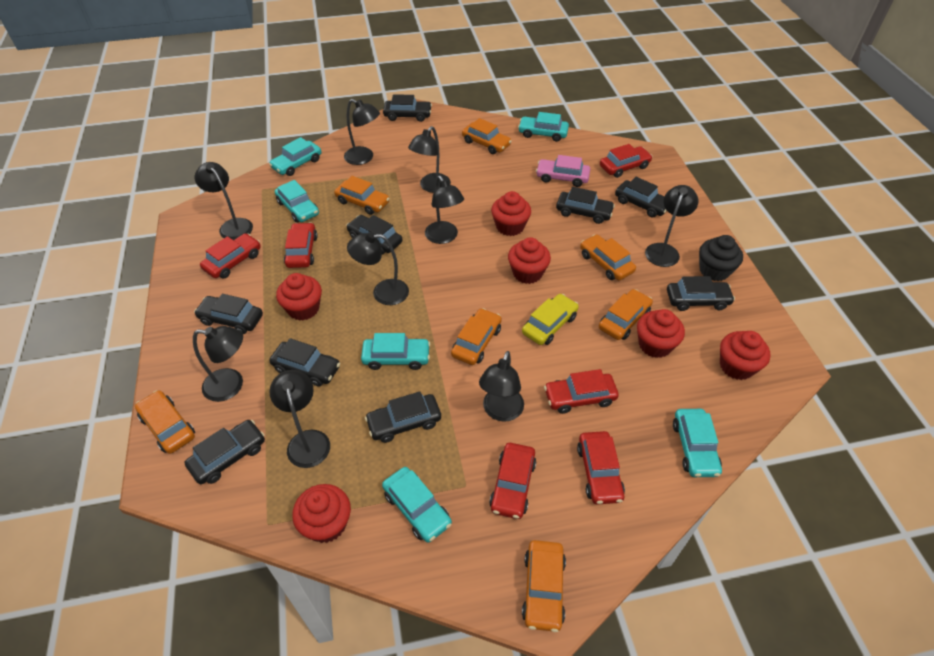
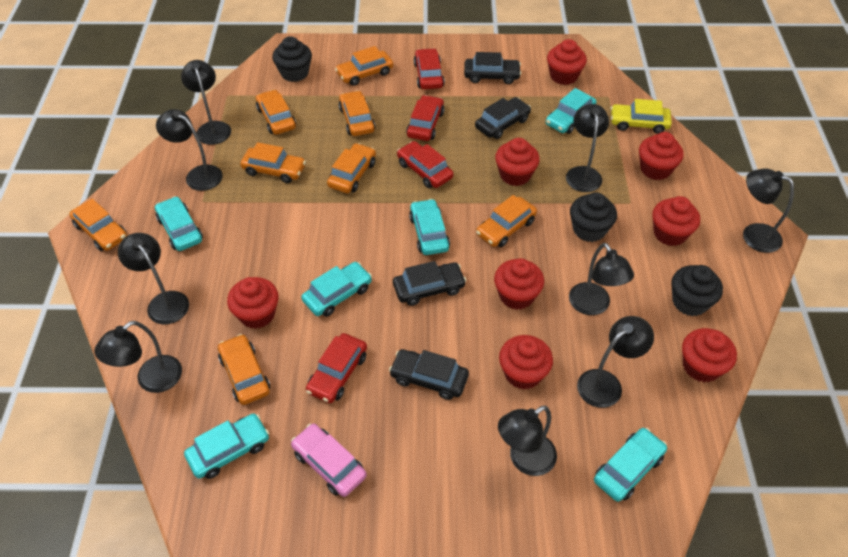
black car: [185,420,265,484] [194,294,263,334] [269,338,340,387] [346,215,402,254] [365,391,441,443] [383,94,432,122] [556,187,615,224] [615,177,667,218] [667,276,735,311] = 9 -> [389,349,469,400] [393,261,466,306] [464,52,521,84] [475,97,531,139] = 4
black cupcake: [699,235,743,281] = 1 -> [272,36,312,82] [570,192,617,242] [671,265,723,316] = 3
orange car: [135,390,195,454] [334,176,390,215] [451,308,502,365] [462,118,512,154] [522,540,566,632] [580,234,636,280] [599,289,653,340] = 7 -> [69,199,127,251] [218,334,270,405] [240,142,306,183] [256,89,296,135] [327,143,376,193] [335,46,393,86] [338,90,375,136] [476,195,537,247] = 8
red car: [200,233,261,278] [284,222,318,268] [489,443,536,519] [544,369,619,414] [577,431,625,505] [600,144,653,178] = 6 -> [306,333,367,403] [397,141,454,188] [406,95,444,141] [414,48,445,89] = 4
red cupcake: [276,273,322,321] [292,484,351,543] [491,191,531,236] [508,237,551,284] [637,309,685,358] [720,331,770,380] = 6 -> [227,277,278,329] [494,258,544,310] [495,138,540,186] [499,335,553,390] [547,39,587,85] [639,132,684,180] [652,196,700,246] [682,328,737,382] = 8

